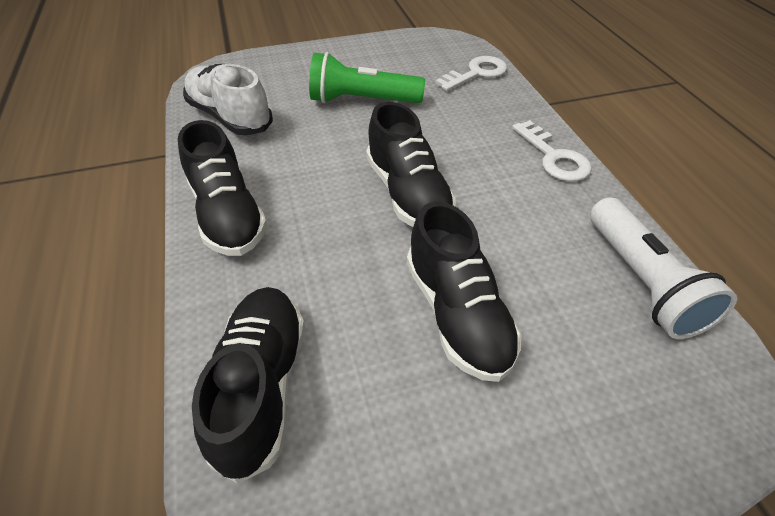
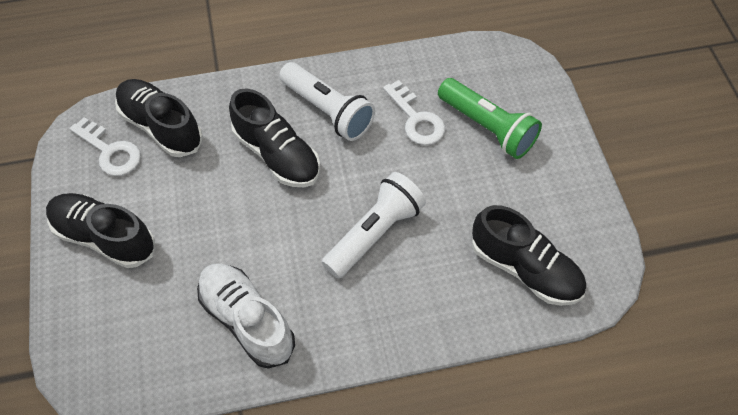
white flashlight: [590,197,737,339] = 1 -> [279,62,375,141] [322,172,426,279] = 2

